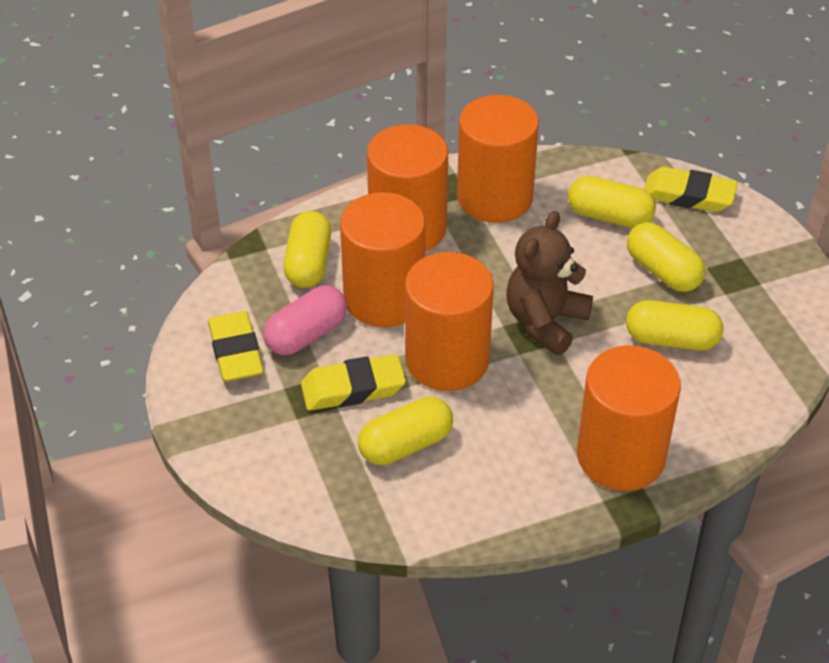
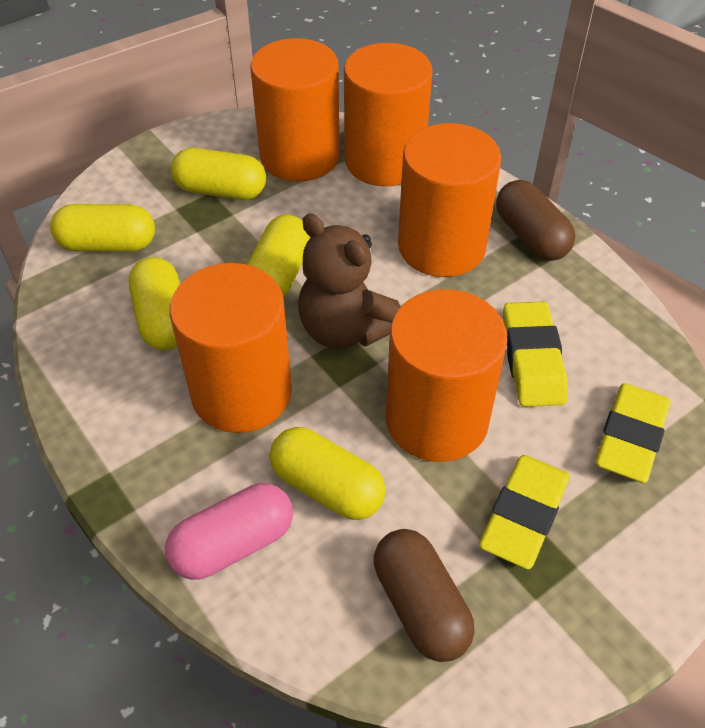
brown capsule: none = 0 -> [374,529,474,662] [496,180,575,261] = 2

